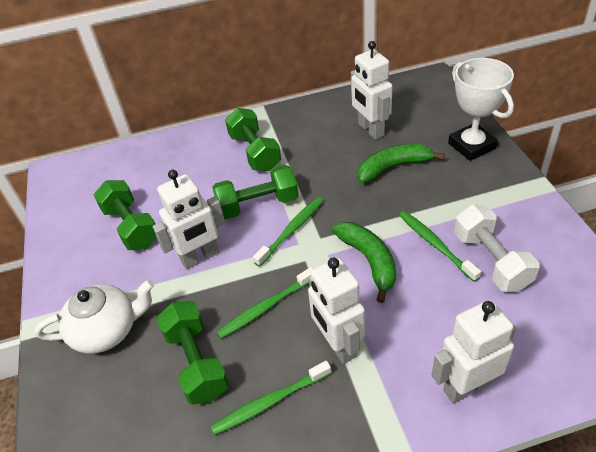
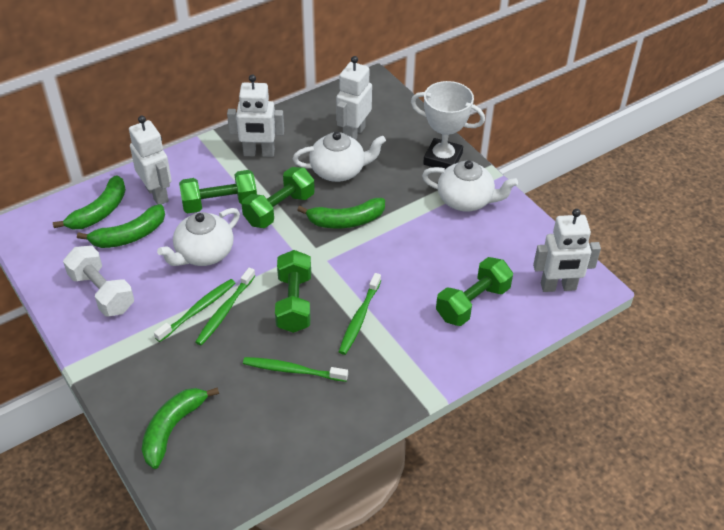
green banana: [332,222,396,303] [357,144,445,183] = 2 -> [53,175,126,229] [77,204,165,248] [142,387,219,469] [297,198,385,228] = 4
white teapot: [35,279,154,354] = 1 -> [157,208,240,266] [293,132,386,182] [422,161,518,212] = 3

